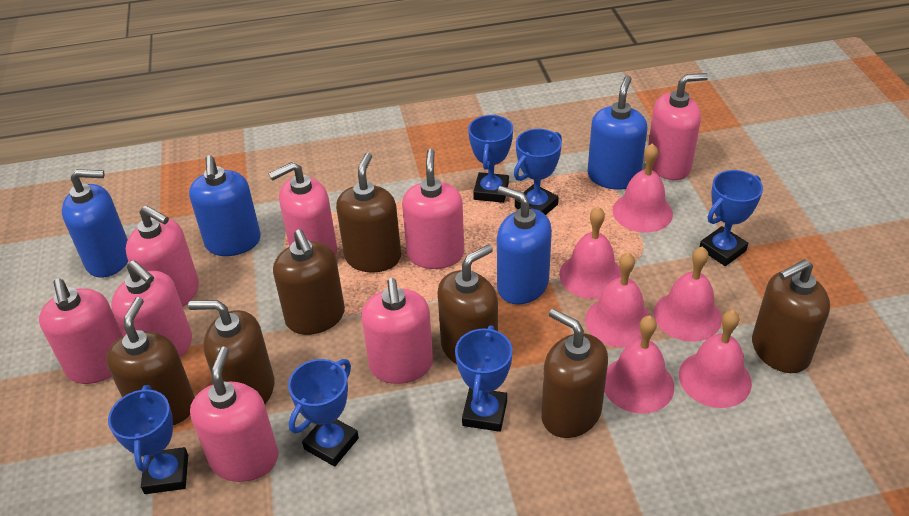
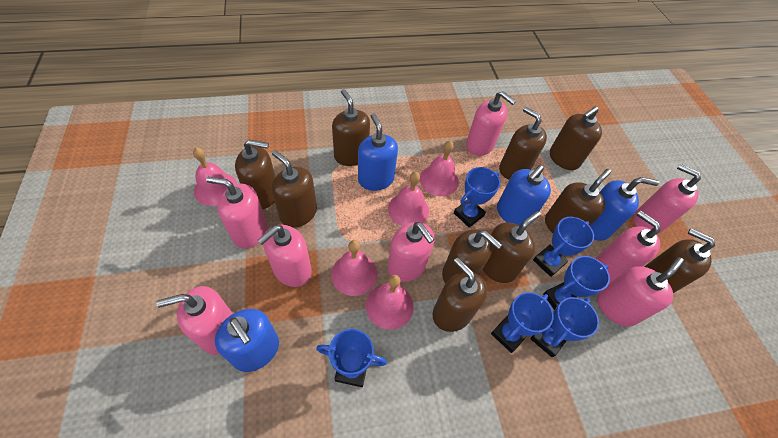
brown soap dispenser: [106,297,195,425] [188,300,274,404] [273,229,345,335] [336,152,401,272] [437,244,498,364] [541,308,608,438] [752,259,830,373] = 7 -> [235,140,275,209] [272,150,317,228] [332,89,370,166] [433,258,487,332] [442,229,502,284] [483,211,541,283] [499,107,547,180] [545,169,611,233] [550,106,602,170] [644,228,715,293] = 10
pink bell: [559,207,621,299] [585,252,651,348] [604,315,674,414] [612,143,673,233] [654,246,722,342] [679,310,752,408] = 6 -> [193,148,237,206] [331,240,377,296] [366,275,414,330] [388,172,429,226] [420,141,459,196] = 5

